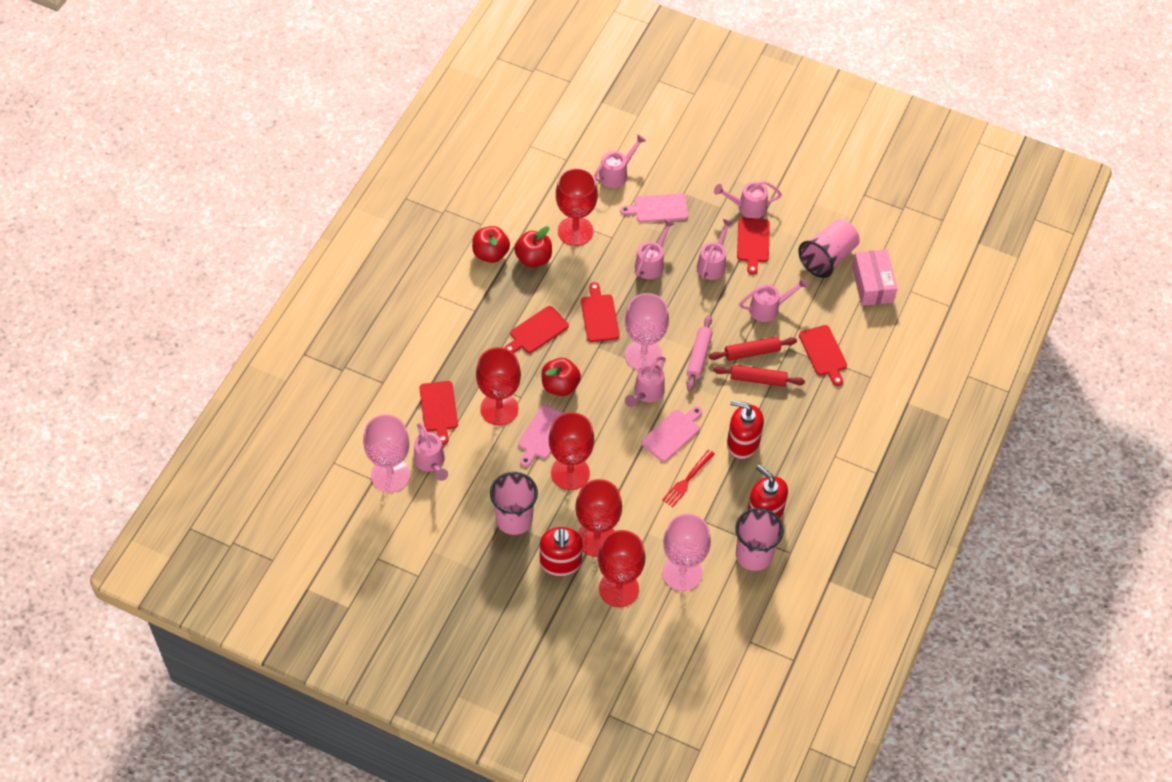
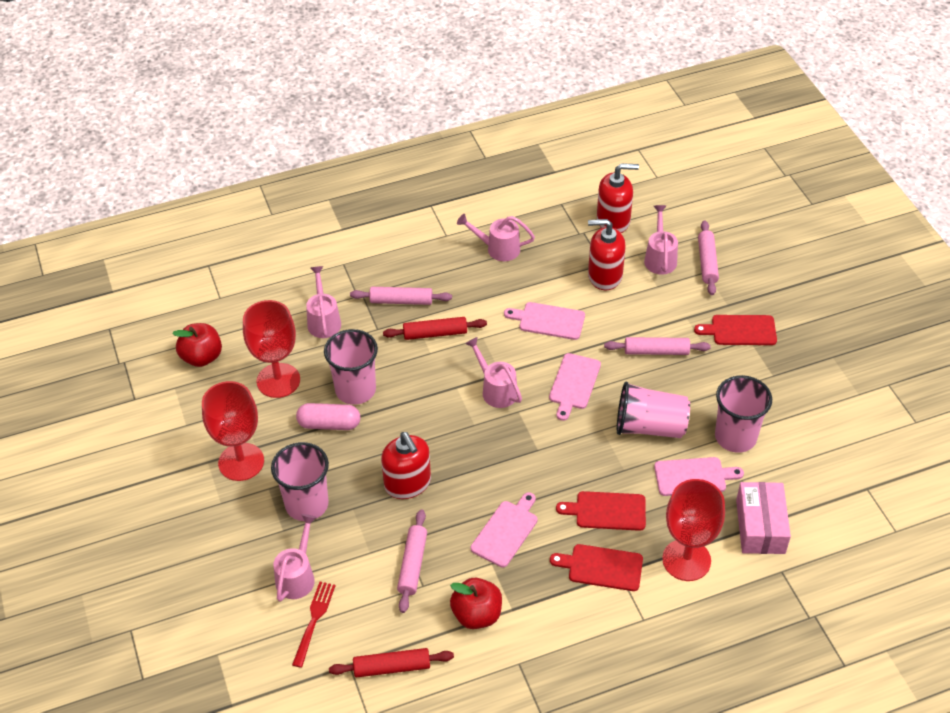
pink capsule: none = 0 -> [296,403,360,430] = 1
pink cup: [490,472,538,535] [735,508,784,571] [798,219,860,278] = 3 -> [271,442,329,521] [324,329,378,405] [617,382,690,438] [715,375,772,453] = 4
pink cutting board: [518,405,564,467] [620,194,688,223] [641,406,702,462] = 3 -> [471,492,538,567] [504,302,585,340] [549,353,601,421] [654,457,744,496] = 4
pink goblet: [363,414,410,493] [625,293,669,370] [662,514,711,591] = 3 -> none = 0
pink rolling pin: [686,315,712,391] = 1 -> [350,287,452,305] [397,509,427,613] [604,337,711,355] [698,220,719,295] = 4
pink watering can: [414,423,448,481] [594,134,646,188] [625,356,666,407] [635,219,675,279] [697,219,734,280] [714,181,782,219] [739,277,808,322] = 7 -> [273,514,317,602] [306,266,341,338] [457,214,535,261] [465,337,522,408] [644,205,678,275] = 5
red apple: [472,226,510,263] [514,226,552,267] [541,358,581,396] = 3 -> [172,323,222,367] [450,578,502,629] = 2
red cutting board: [419,381,458,445] [505,306,569,353] [581,282,620,342] [737,218,770,275] [799,325,847,386] = 5 -> [550,544,643,591] [556,491,646,531] [694,315,777,345] = 3
red goblet: [476,347,521,425] [549,412,594,490] [556,168,598,246] [575,479,622,557] [598,530,645,607] = 5 -> [202,381,264,481] [243,300,300,398] [662,479,725,581] = 3

